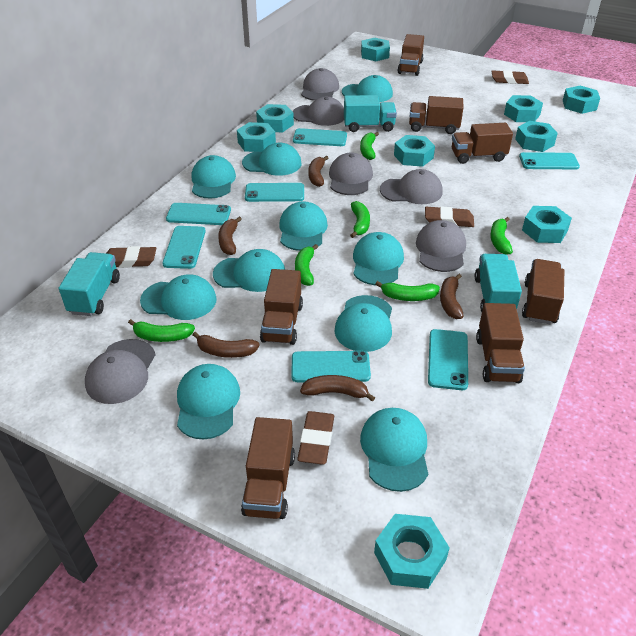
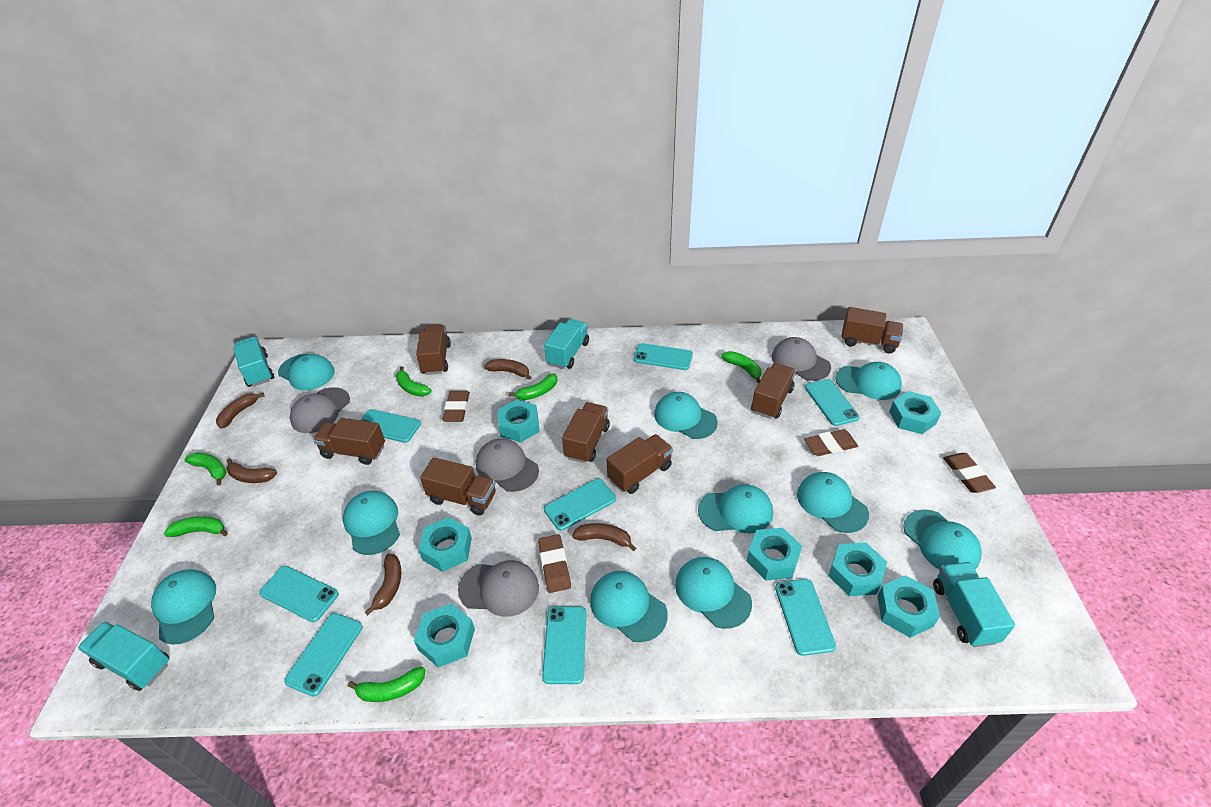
grey cap: [85,339,156,404] [292,97,344,126] [301,68,339,101] [329,152,373,195] [380,169,443,204] [416,220,466,272] = 6 -> [290,387,350,433] [458,560,539,617] [476,438,539,492] [772,337,831,381] = 4
turquoise nut: [237,122,276,152] [256,104,294,132] [361,38,390,61] [374,514,450,589] [394,135,435,167] [504,95,543,122] [515,121,558,152] [522,206,572,243] [563,86,600,114] = 9 -> [414,603,475,667] [418,517,472,572] [498,400,540,442] [747,528,802,581] [828,542,887,596] [878,575,940,638] [889,391,941,434] = 7
turquoise phone: [162,226,206,269] [166,203,231,225] [245,183,304,202] [291,351,371,382] [293,128,347,146] [428,329,468,390] [519,152,580,169] = 7 -> [259,566,339,622] [284,613,363,696] [361,409,421,443] [542,606,586,684] [544,478,616,531] [634,343,693,370] [775,579,836,656] [805,379,860,426] = 8
turquoise truck: [59,252,120,316] [344,95,397,132] [475,254,522,312] = 3 -> [78,621,170,691] [233,337,274,387] [544,319,589,369] [933,562,1015,647] = 4

